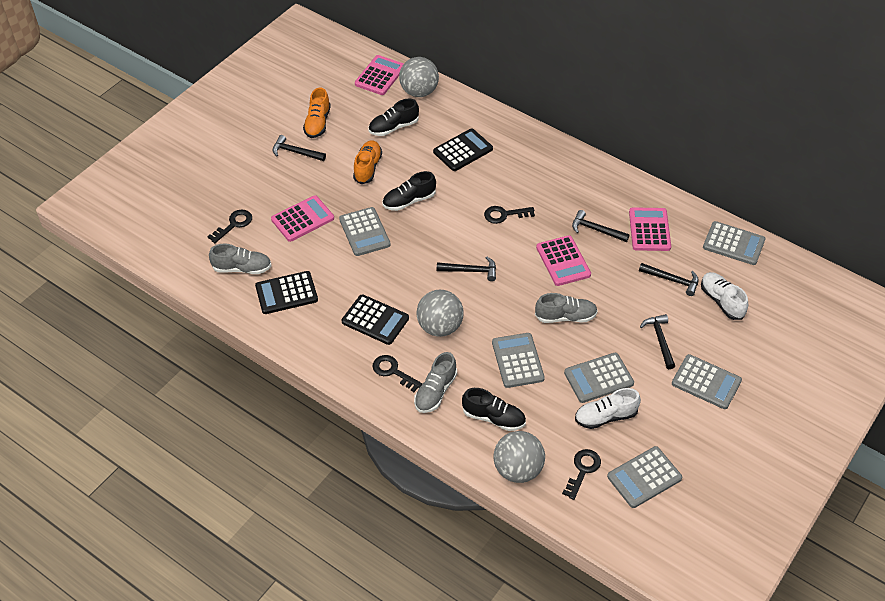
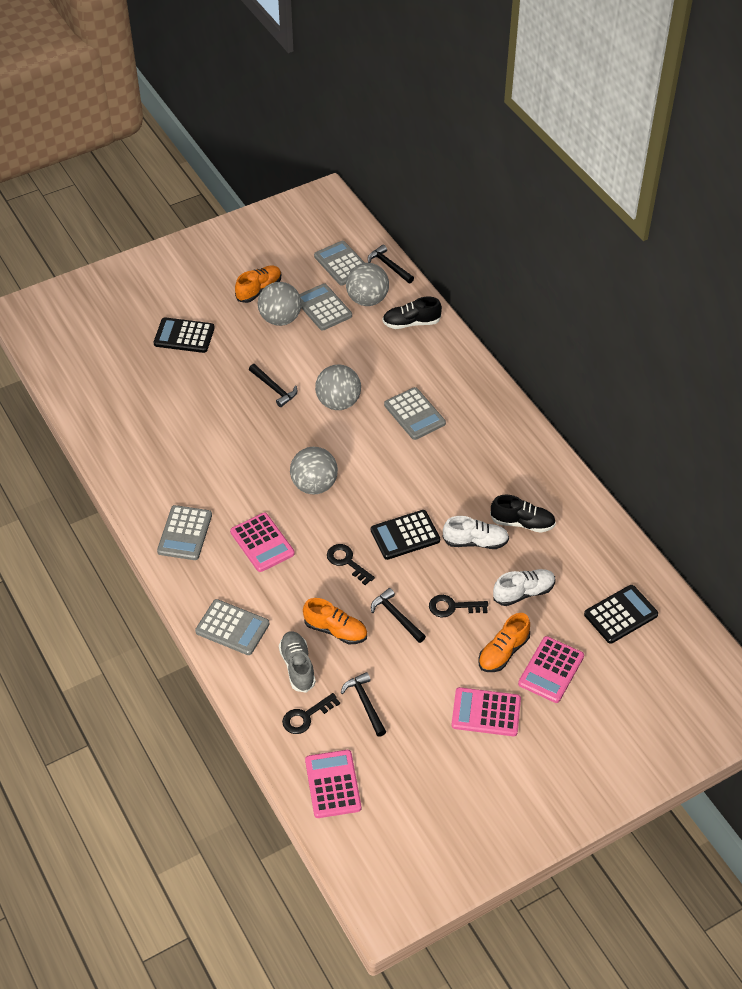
black hammer: [273,135,326,161] [437,257,496,281] [572,210,630,242] [639,263,699,296] [640,314,675,369] = 5 -> [249,364,297,407] [341,672,386,737] [368,245,414,283] [371,588,426,643] = 4
black key: [207,209,252,243] [372,355,422,392] [484,206,535,224] [562,449,601,500] = 4 -> [282,693,340,734] [327,544,375,585] [429,595,488,617] = 3
black shoe: [368,99,419,136] [383,171,436,211] [462,388,526,431] = 3 -> [382,297,442,329] [490,494,556,533] = 2
grey ball: [399,57,439,97] [416,290,464,337] [494,431,545,483] = 3 -> [258,282,302,326] [290,447,338,494] [315,365,361,410] [346,263,389,306] = 4
grey calculator: [339,207,391,256] [492,333,545,388] [564,353,634,403] [607,446,682,508] [672,354,742,409] [703,221,766,265] = 6 -> [157,505,212,560] [195,599,270,655] [299,283,352,331] [314,241,365,286] [384,387,446,440] = 5
grey shoe: [209,243,272,274] [414,352,457,413] [535,293,598,323] = 3 -> [279,631,316,693] = 1
orange shoe: [303,87,331,138] [353,140,382,184] = 2 -> [235,265,281,303] [303,598,367,644] [478,613,530,672] = 3

